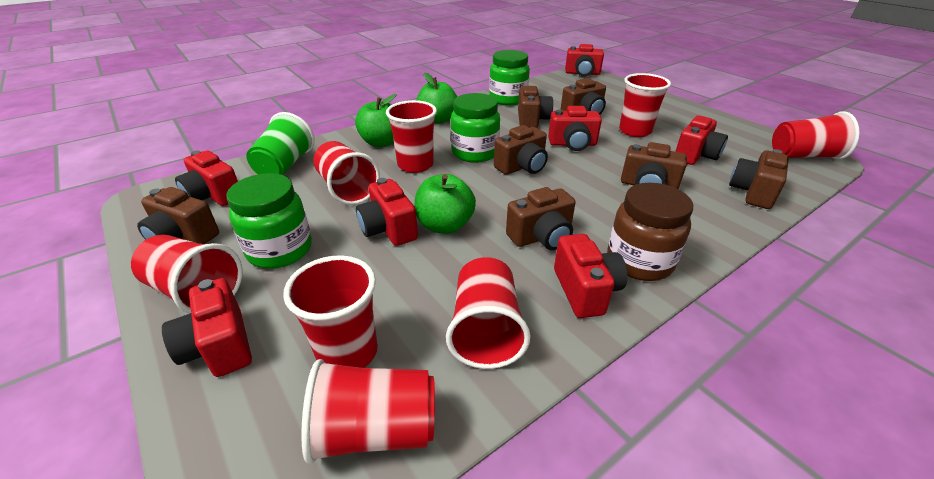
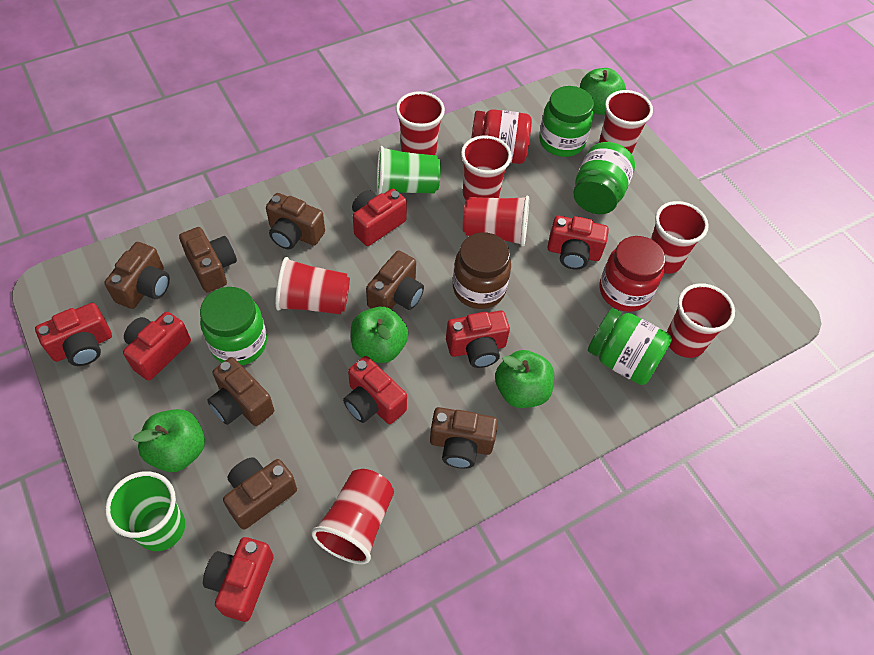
green apple: [355,94,397,147] [415,174,476,234] [416,73,457,124] = 3 -> [133,409,205,472] [351,306,409,363] [495,350,554,408] [580,68,626,115] = 4
green cup: [246,112,315,175] = 1 -> [105,471,185,551] [377,146,441,195] = 2
green jar: [226,173,312,269] [450,93,500,163] [489,50,530,105] = 3 -> [200,287,267,365] [539,86,594,157] [573,142,635,214] [588,308,672,385] = 4
red jar: none = 0 -> [471,109,532,164] [600,236,666,312] = 2

